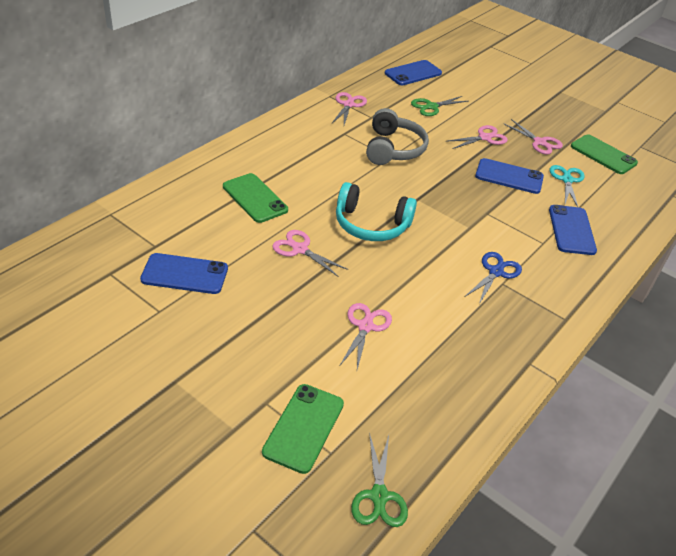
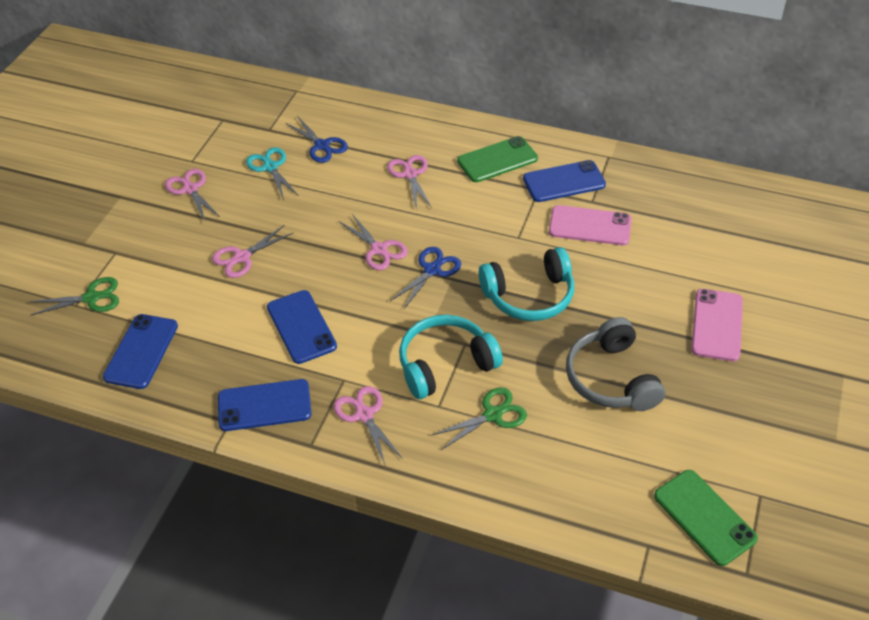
blue scissors: [466,252,522,304] = 1 -> [285,116,348,163] [390,247,461,309] = 2
green phone: [223,173,288,223] [262,384,344,474] [571,134,638,174] = 3 -> [457,136,538,182] [654,470,758,566] = 2
pink phone: none = 0 -> [549,205,632,245] [691,289,743,361] = 2
turquoise headphones: [336,182,417,241] = 1 -> [399,315,503,399] [479,247,574,321] = 2

